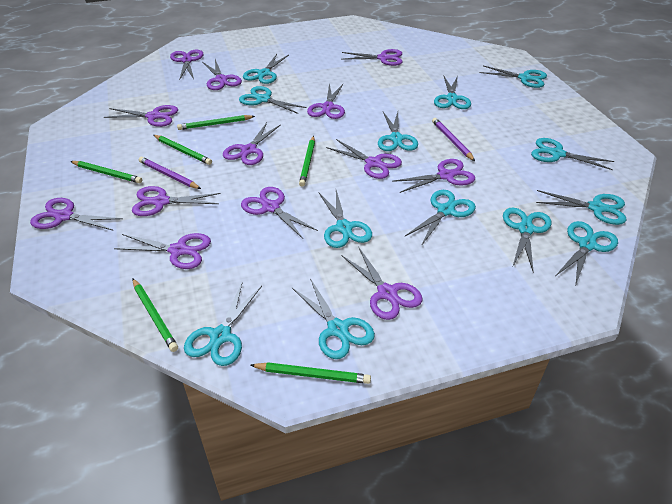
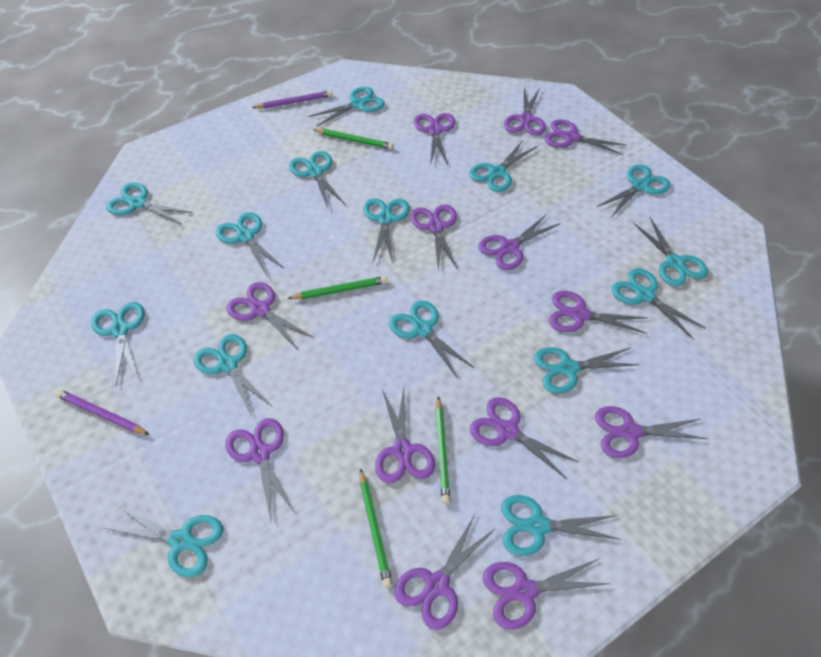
green pencil: [70,161,142,183] [132,278,178,352] [154,135,212,165] [177,115,255,130] [250,362,371,384] [299,136,315,187] = 6 -> [287,276,387,299] [313,129,394,150] [360,468,393,588] [435,396,451,504] = 4
turquoise scissors: [184,281,262,366] [239,86,307,114] [243,54,289,84] [292,278,375,359] [318,190,372,248] [378,112,418,151] [405,190,476,246] [434,76,471,109] [480,66,547,88] [503,208,551,273] [531,138,614,170] [536,190,626,225] [555,221,618,287] = 13 -> [91,302,145,384] [104,505,223,577] [106,183,193,224] [193,334,273,416] [216,212,285,276] [289,151,345,208] [308,87,385,127] [363,198,409,263] [389,301,475,379] [469,140,537,192] [501,495,621,556] [534,347,639,394] [597,165,670,216] [611,268,706,339] [633,217,708,287] = 15

